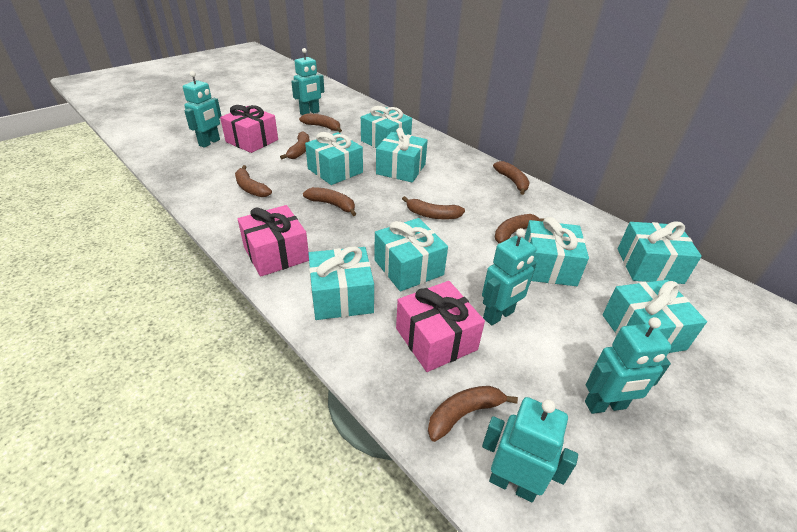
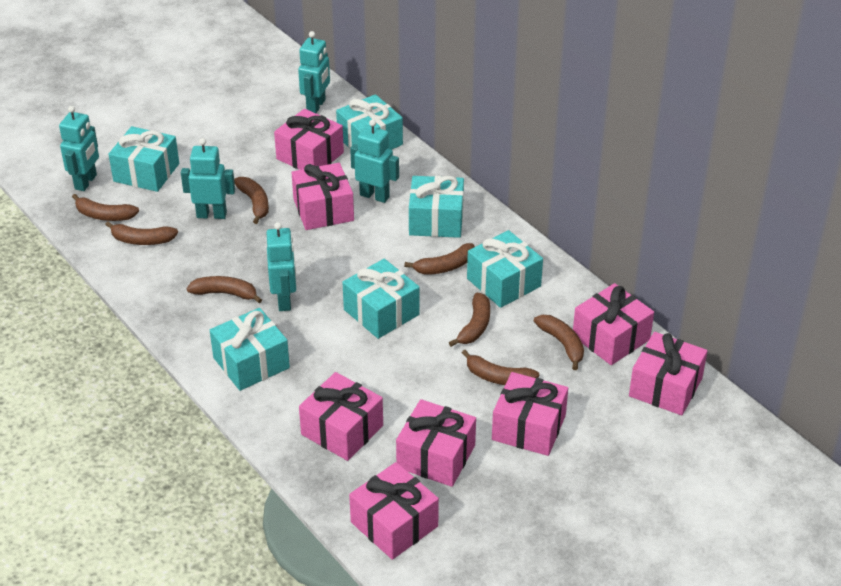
pink gift: [220,105,278,153] [238,205,309,277] [396,281,485,372] = 3 -> [274,109,344,170] [291,163,354,230] [299,372,383,461] [349,462,439,560] [396,399,476,487] [492,372,568,456] [573,283,654,365] [629,332,708,416] = 8
turquoise gift: [305,132,363,185] [308,246,374,320] [361,106,412,148] [374,218,448,292] [376,128,428,183] [524,217,589,286] [602,280,707,353] [618,221,702,284] = 8 -> [108,126,179,192] [210,308,290,391] [336,94,403,150] [342,259,420,339] [409,176,464,238] [467,230,543,308] = 6

